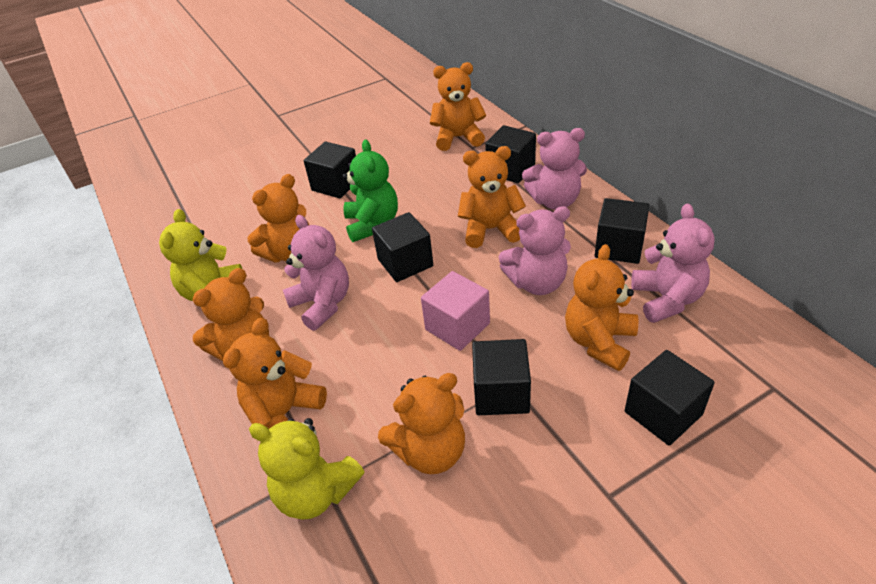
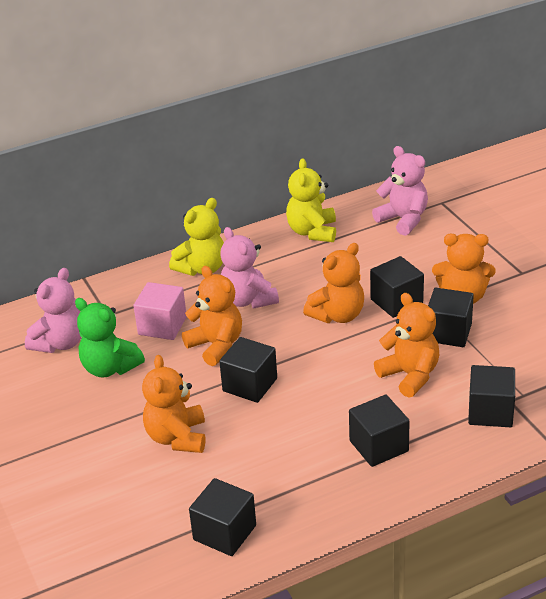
orange teddy bear: [192,268,269,361] [223,318,327,429] [248,174,309,263] [378,373,465,474] [430,62,486,151] [458,146,526,248] [565,244,639,371] = 7 -> [142,355,206,453] [182,266,242,366] [303,243,364,323] [374,293,439,398] [432,234,495,304] = 5
pink teddy bear: [283,215,349,331] [499,206,571,295] [522,128,587,210] [631,204,715,323] = 4 -> [25,268,82,353] [220,227,279,309] [372,146,428,236] = 3

